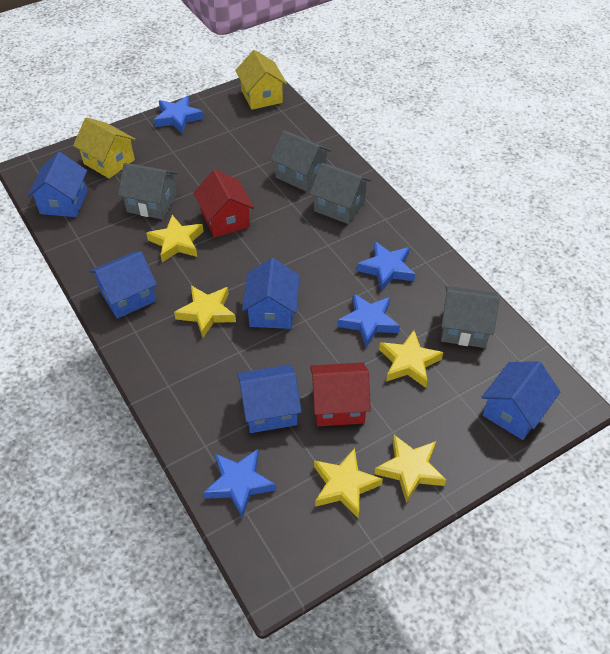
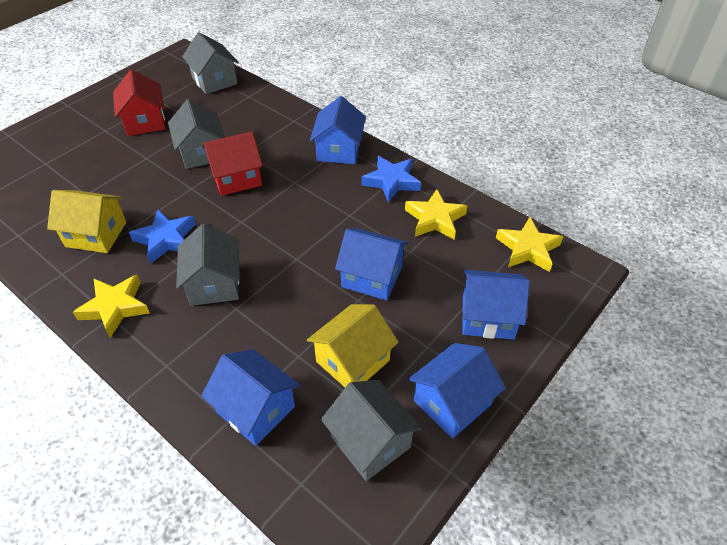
blue star: [154,96,204,134] [203,449,276,518] [338,293,400,348] [357,241,415,292] = 4 -> [129,210,196,264] [362,156,421,203] = 2
yellow star: [146,215,204,262] [174,286,236,338] [314,448,383,518] [374,435,446,503] [379,330,443,388] = 5 -> [73,275,150,338] [405,189,468,239] [496,217,563,272] = 3

